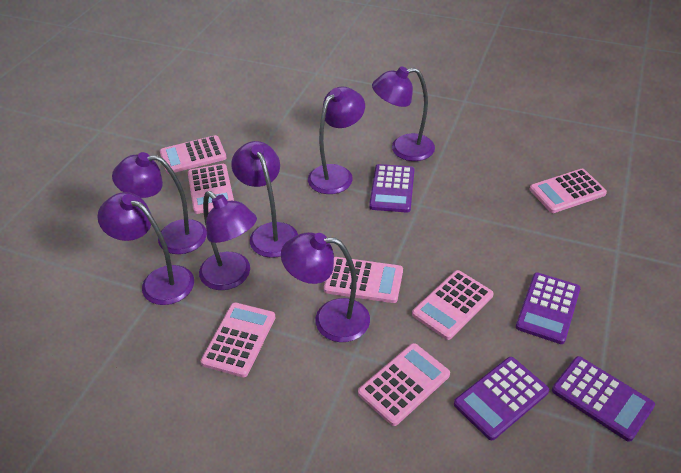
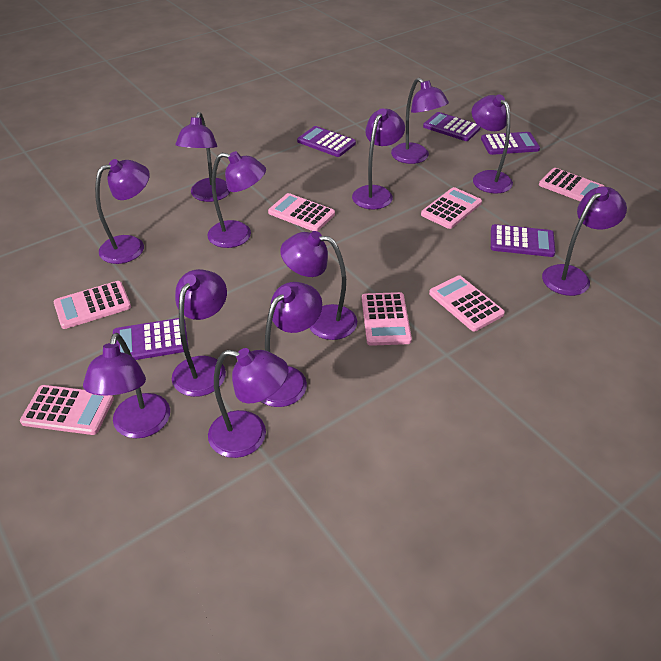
purple calculator: [369,164,414,213] [454,357,549,440] [516,273,581,344] [552,356,655,442] = 4 -> [113,318,188,360] [297,126,356,157] [423,112,481,141] [481,132,540,155] [491,224,555,257] = 5
purple lamp: [97,192,194,305] [112,152,207,254] [199,191,257,290] [231,141,298,258] [281,232,370,342] [308,87,365,194] [372,66,435,161] = 7 -> [83,333,170,438] [95,159,150,264] [172,269,227,397] [176,112,230,202] [207,151,266,248] [208,348,288,458] [261,282,322,407] [280,231,357,340] [352,108,405,209] [391,78,449,164] [472,95,513,193] [542,187,627,296] = 12

